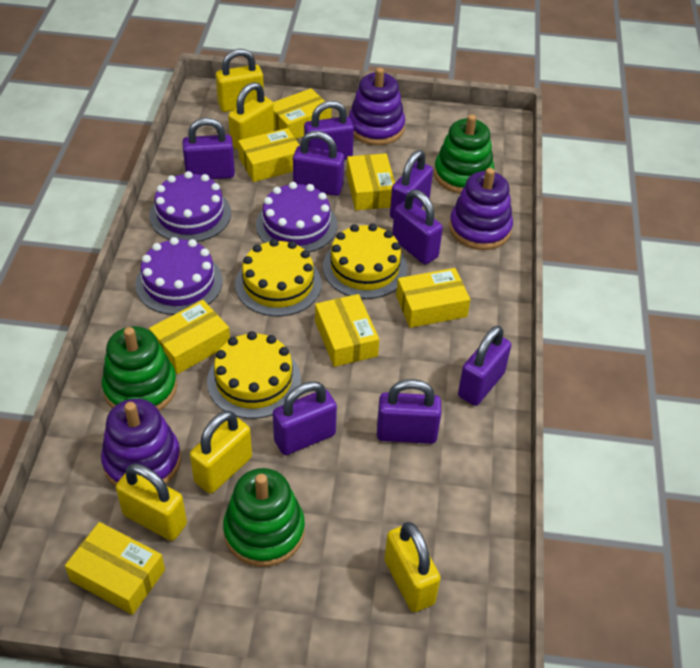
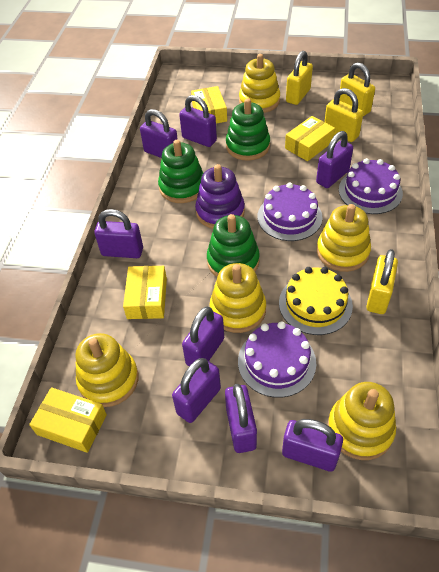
purple stacking toy: [101,399,181,487] [348,68,405,145] [449,168,513,250] = 3 -> [195,164,245,229] = 1
yellow box: [65,522,165,615] [149,300,230,374] [238,128,300,182] [273,88,332,139] [315,294,379,367] [347,153,395,210] [396,268,470,328] = 7 -> [29,387,107,453] [123,266,167,319] [191,86,227,124] [285,116,335,161] = 4
yellow cake: [207,331,301,419] [235,239,322,316] [323,224,407,299] = 3 -> [279,267,353,335] = 1
yellow padlock: [116,464,187,541] [190,411,252,494] [216,49,264,112] [228,82,274,150] [384,522,441,612] = 5 -> [286,51,313,105] [324,88,364,142] [339,62,375,116] [366,249,398,314] = 4
yellow stacking toy: none = 0 -> [75,333,139,407] [210,263,266,333] [239,54,280,113] [317,204,371,272] [328,382,396,460] = 5

